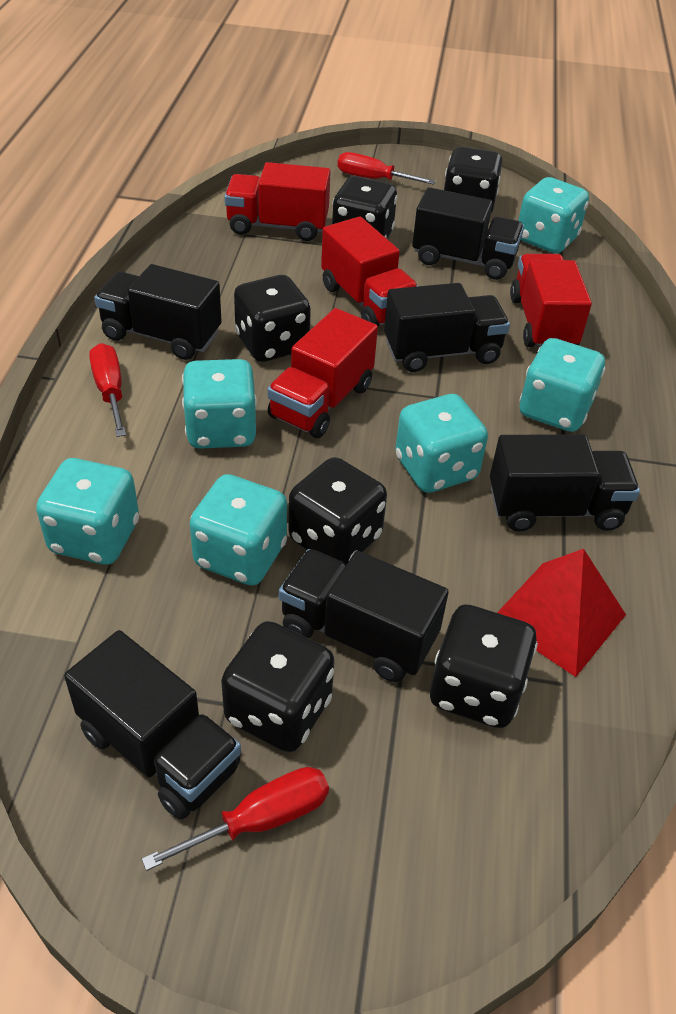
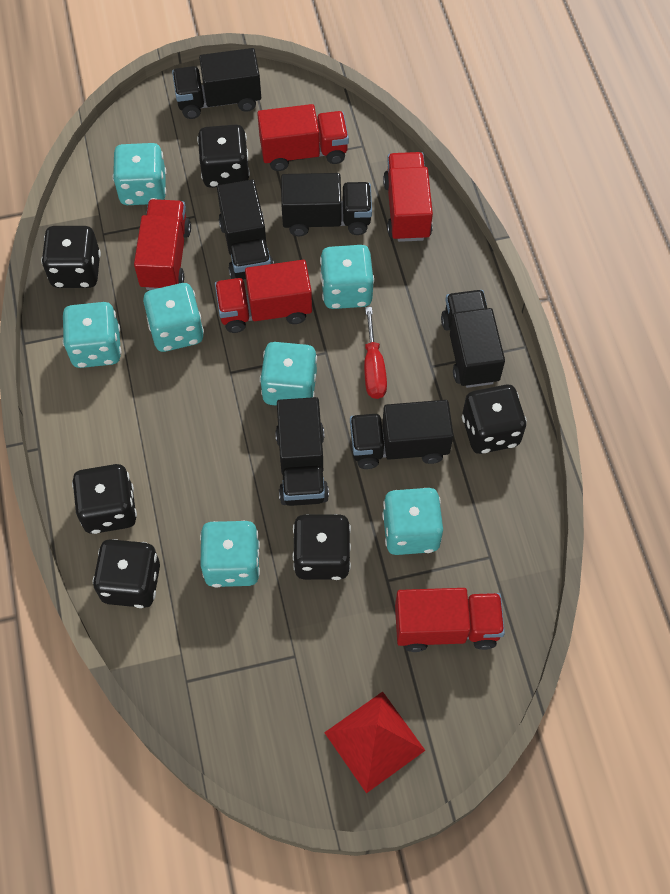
red screwdriver: [89,343,126,437] [142,767,329,871] [338,152,436,185] = 3 -> [364,307,387,399] = 1
red truck: [224,162,331,241] [267,308,378,438] [321,216,418,326] [510,254,592,348] = 4 -> [134,199,191,290] [215,260,312,333] [257,104,349,171] [383,152,433,242] [395,588,505,652] = 5
turquoise dice: [36,458,139,565] [182,359,257,449] [190,474,287,585] [395,394,488,493] [518,177,589,253] [519,338,606,432] = 6 -> [63,302,121,368] [113,143,166,205] [143,283,204,352] [200,520,260,588] [260,342,317,406] [320,245,374,309] [382,488,443,555] = 7

